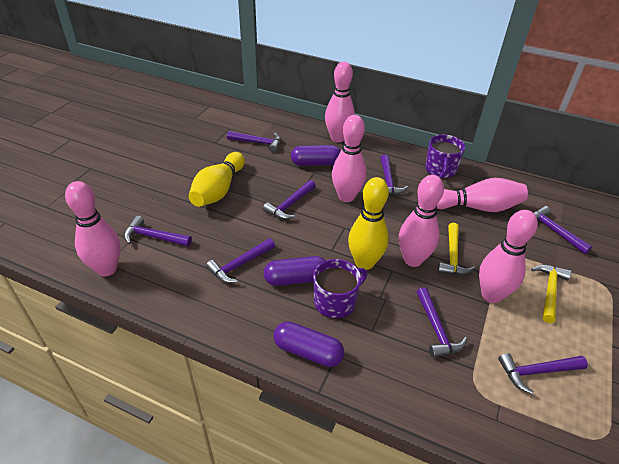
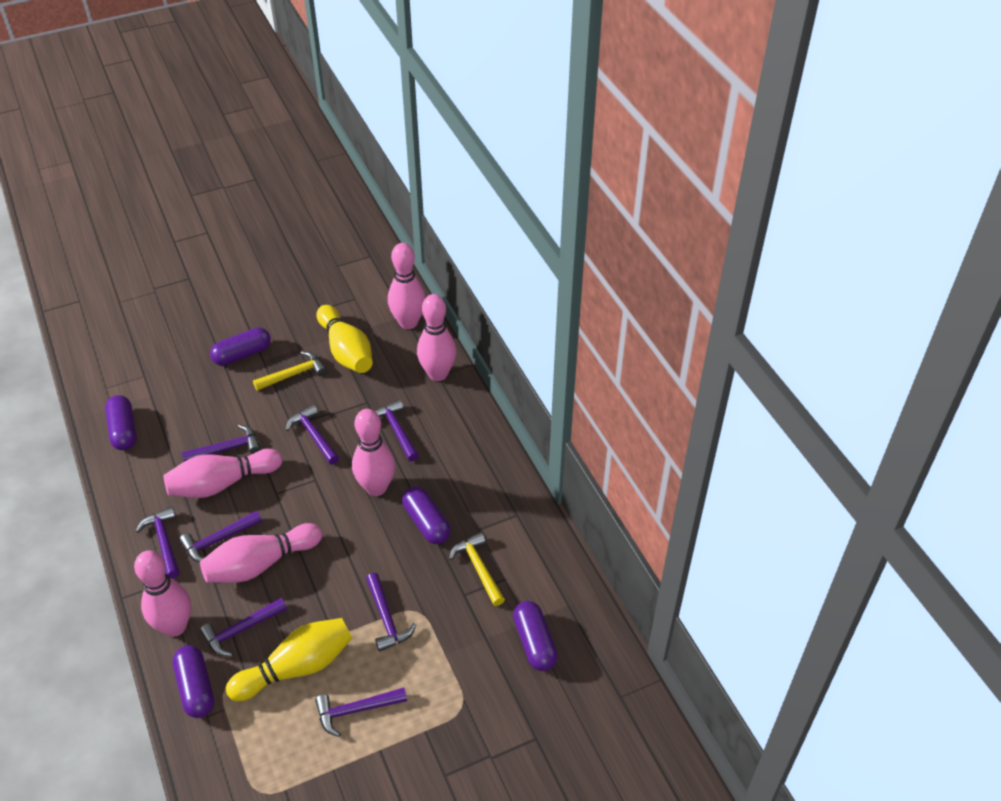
purple capsule: [264,256,326,286] [274,321,344,367] [291,145,341,166] = 3 -> [105,395,137,450] [172,645,214,718] [210,327,271,366] [402,486,451,544] [513,601,558,671] = 5
purple mug: [313,259,367,319] [425,135,465,179] = 2 -> none = 0

